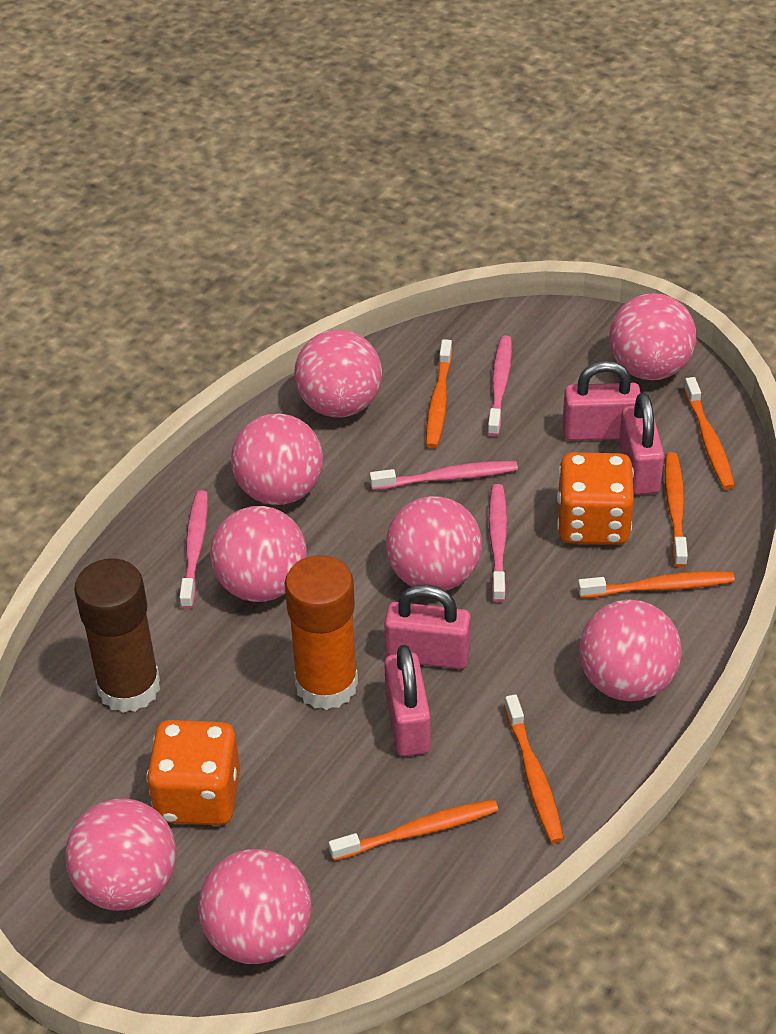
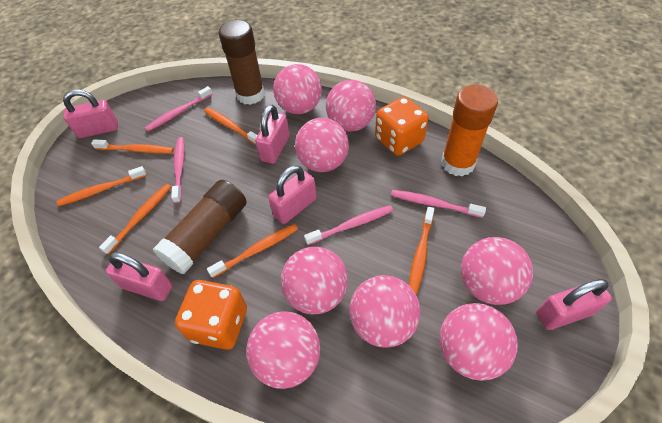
brown glue stick: [74,558,160,713] = 1 -> [153,180,246,274] [218,20,265,105] = 2
pink padlock: [384,585,471,669] [384,645,431,756] [563,361,641,441] [619,393,664,495] = 4 -> [63,89,118,138] [106,252,173,301] [255,104,290,164] [268,165,317,224] [536,279,612,330] = 5

